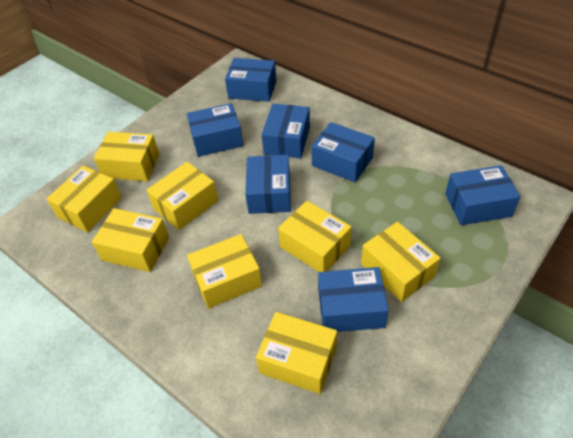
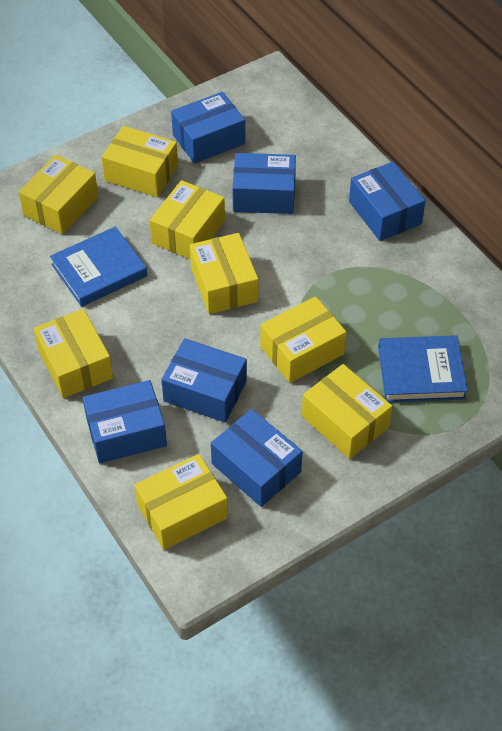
blue book: none = 0 -> [50,226,148,307] [378,335,468,402] = 2
blue box: [187,103,243,157] [225,58,277,102] [245,155,291,214] [261,104,310,159] [311,122,375,182] [318,267,389,332] [445,165,521,225] = 7 -> [83,380,167,463] [161,338,247,423] [171,92,245,164] [211,409,303,507] [232,153,296,214] [349,162,426,241] = 6

